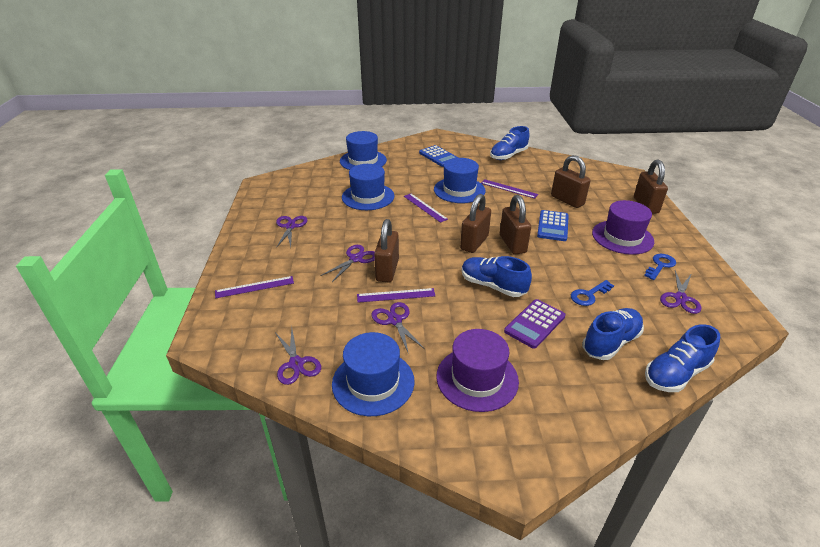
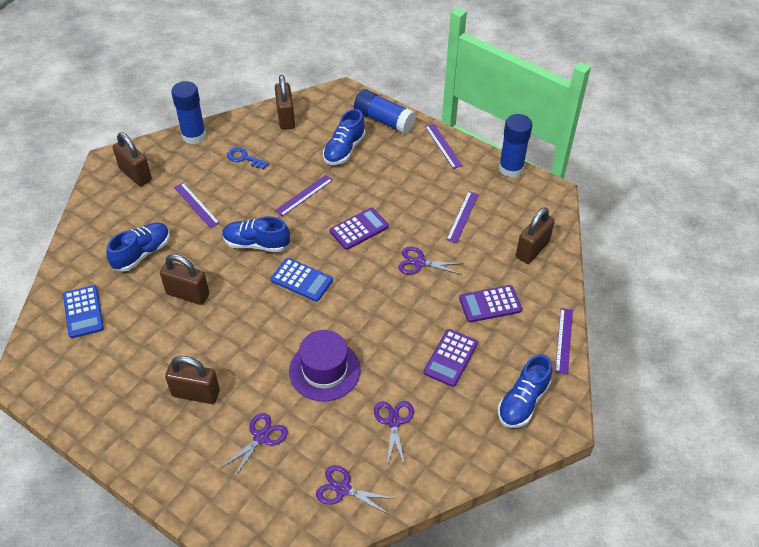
blue glue stick: none = 0 -> [171,81,206,144] [354,89,416,134] [499,114,532,178] = 3
blue hat: [332,332,414,416] [340,131,387,170] [342,164,394,210] [434,158,486,203] = 4 -> none = 0
blue key: [571,280,614,306] [644,254,676,280] = 2 -> [227,147,269,169] = 1
purple calculator: [504,299,566,349] = 1 -> [330,208,389,250] [423,329,478,387] [459,285,522,322] = 3
purple hat: [436,329,519,412] [592,200,654,255] = 2 -> [289,330,361,401] = 1
purple ruler: [215,276,294,298] [357,288,435,303] [404,194,448,223] [481,179,538,199] = 4 -> [174,183,220,228] [275,175,333,216] [425,124,463,169] [446,191,479,243] [555,308,573,375] = 5
purple scissors: [275,327,321,385] [276,216,307,248] [321,245,375,282] [371,302,425,354] [660,270,701,314] = 5 -> [219,413,288,479] [316,465,396,515] [374,401,414,466] [398,247,464,275] = 4

